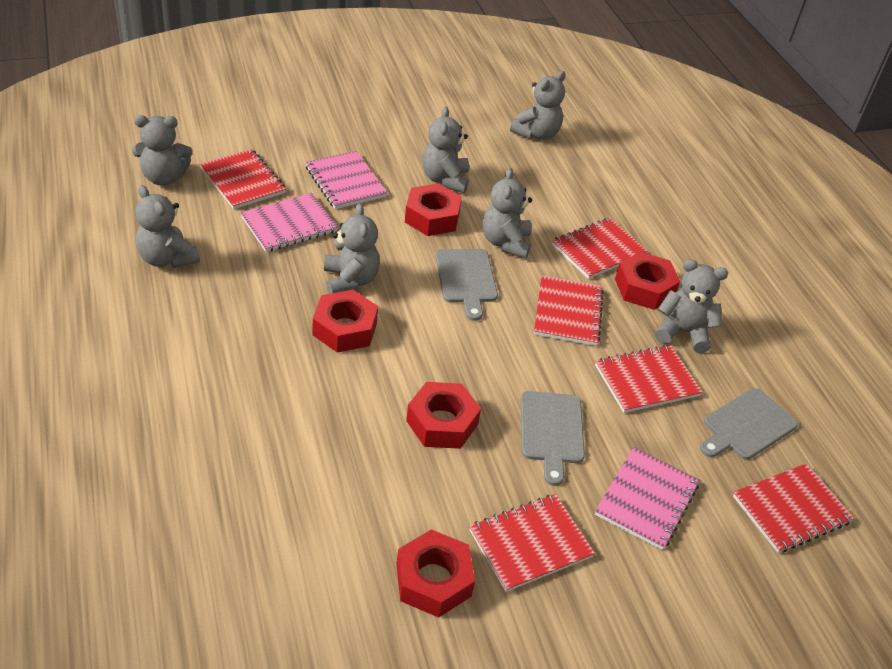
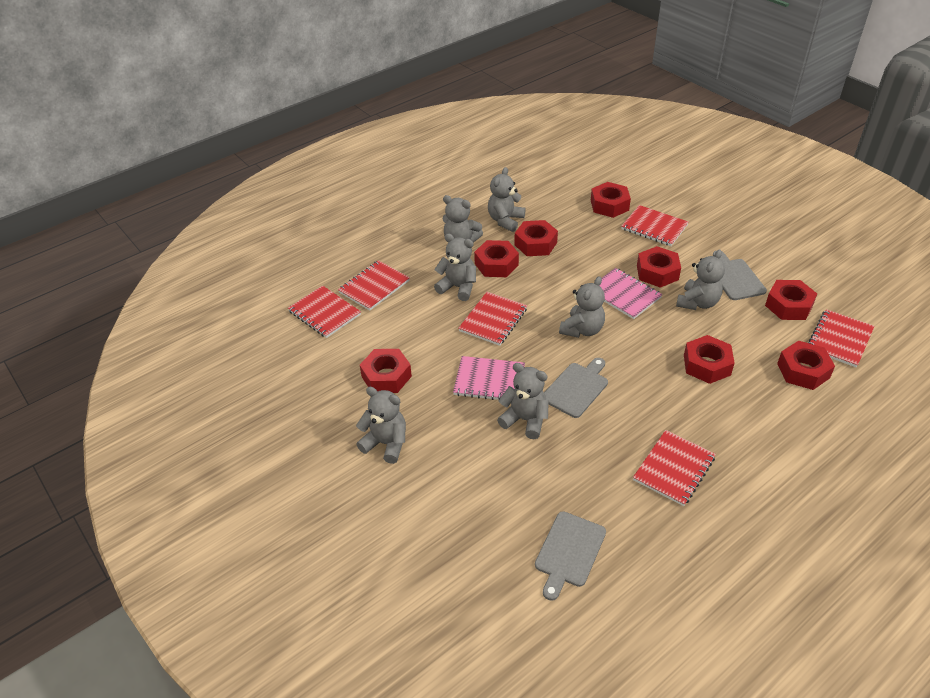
pink notebook: [241,193,338,252] [305,151,388,209] [595,447,700,550] = 3 -> [453,356,525,400] [600,268,662,319] = 2
red nut: [313,290,378,353] [396,529,475,618] [405,183,462,236] [406,382,481,449] [615,252,680,310] = 5 -> [360,349,412,393] [474,240,519,277] [514,220,558,256] [591,182,631,218] [637,246,681,288] [684,335,735,384] [765,280,817,320] [777,341,835,390] = 8

